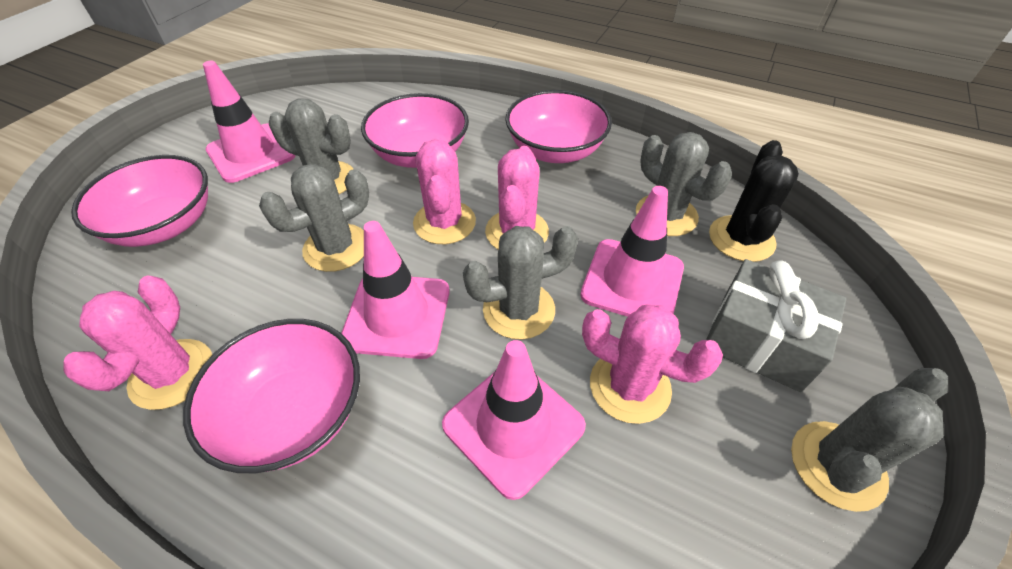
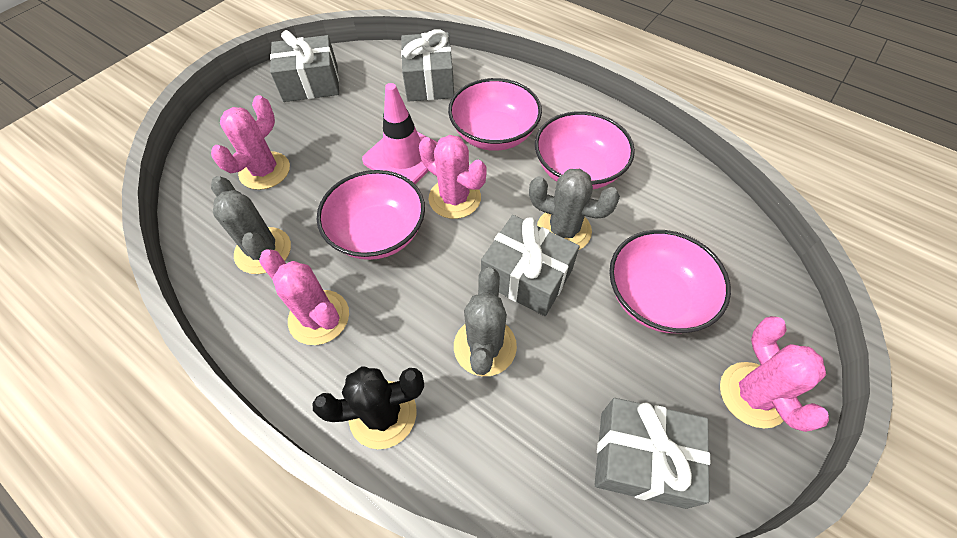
grey cactus: [259,164,369,272] [269,98,353,194] [463,226,578,339] [636,132,732,236] [791,368,948,512] = 5 -> [211,176,291,274] [454,267,517,376] [529,169,620,250] = 3
grey gift: [706,259,847,392] = 1 -> [270,30,339,102] [401,29,454,102] [481,215,580,316] [595,398,710,509] = 4
pink traffic cone: [203,61,296,183] [341,221,450,359] [442,340,586,500] [580,186,684,317] = 4 -> [362,83,438,184] = 1

